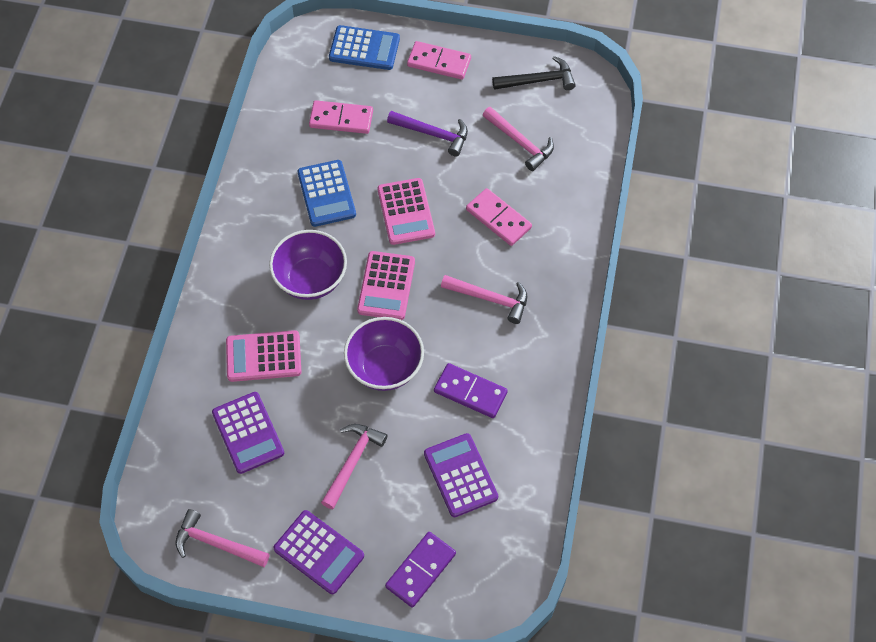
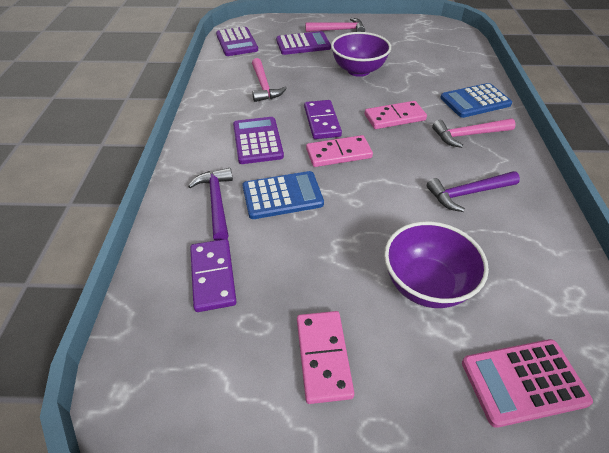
black hammer: [492,56,576,90] = 1 -> none = 0
pink calculator: [226,330,301,382] [357,251,415,320] [378,178,435,245] = 3 -> [462,339,593,428] = 1
pink hammer: [175,509,269,567] [321,424,387,509] [441,275,527,324] [483,107,554,171] = 4 -> [252,58,287,102] [305,18,365,32] [432,118,516,148] = 3
purple hammer: [387,111,468,157] = 1 -> [188,168,233,241] [427,171,520,212] = 2

